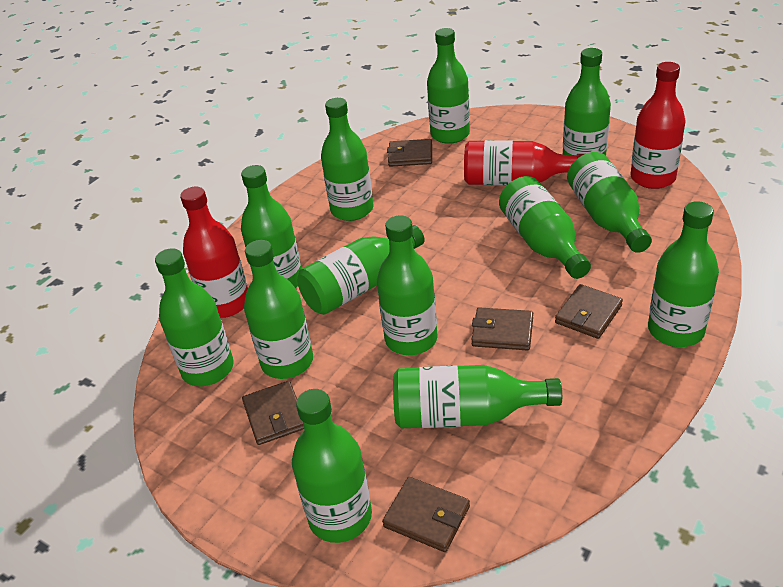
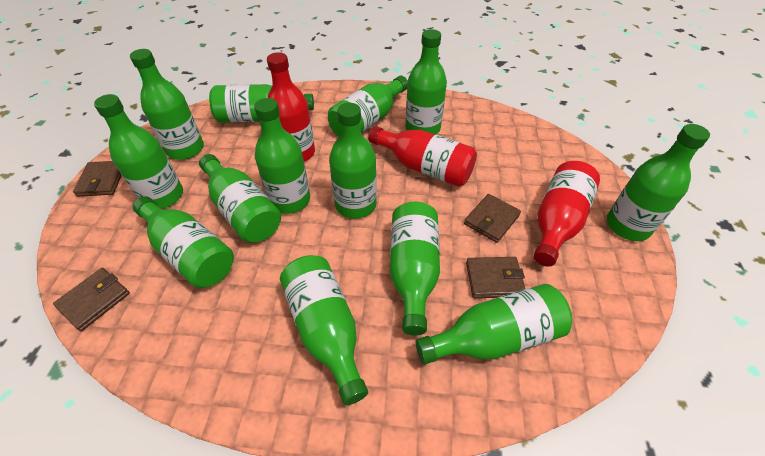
brown wallet: [242,381,304,445] [382,477,470,552] [387,139,432,167] [471,307,533,351] [555,284,623,339] = 5 -> [53,268,130,331] [73,161,122,197] [464,194,521,243] [466,257,525,298] = 4

